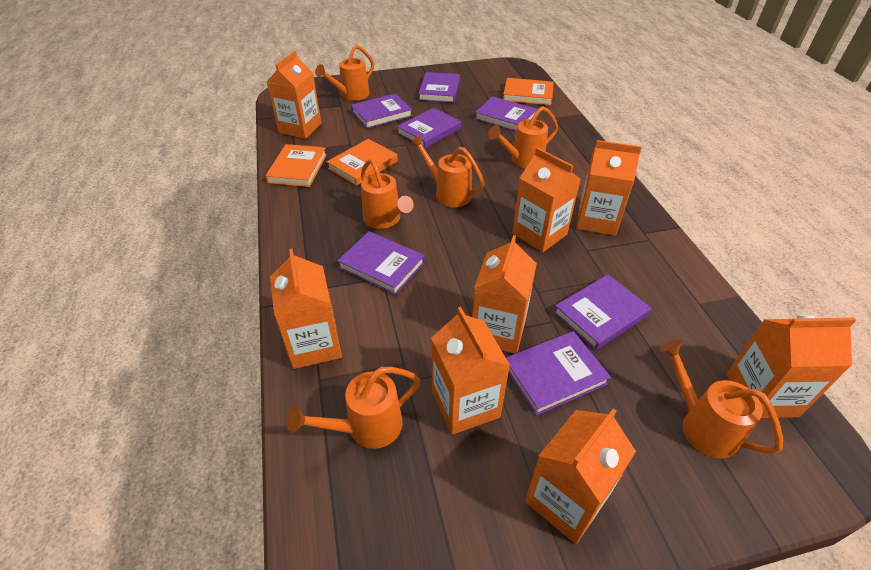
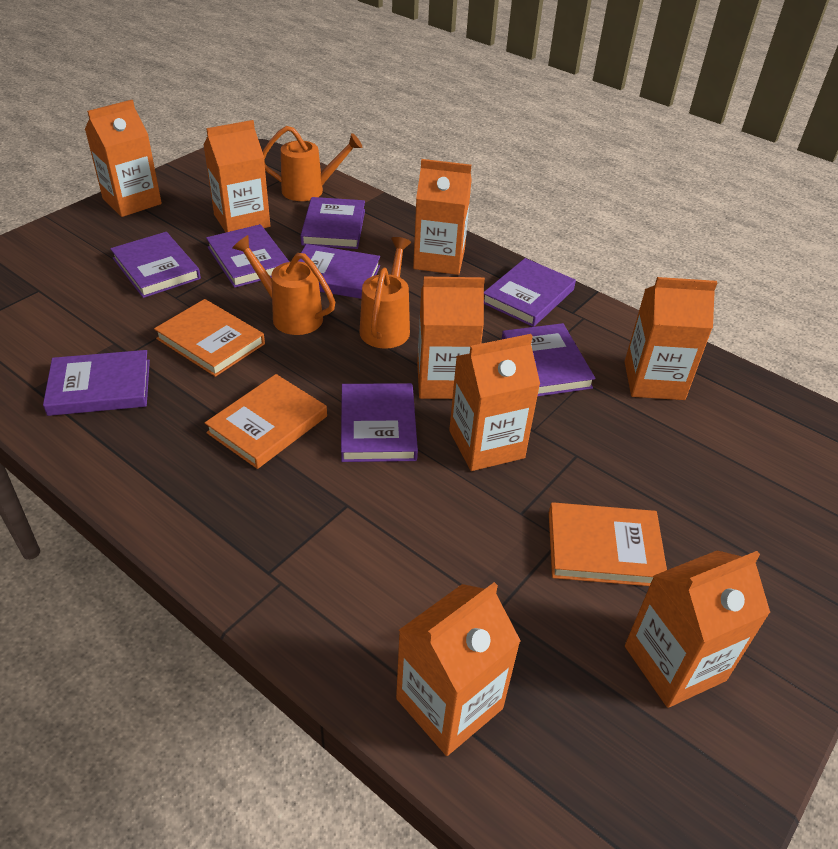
orange watering can: [286,367,420,449] [315,45,374,101] [361,159,414,229] [410,135,485,207] [488,106,558,168] [659,340,783,458] = 6 -> [232,235,335,335] [263,126,362,201] [360,237,411,349] = 3
purple book: [337,231,425,295] [351,93,412,129] [396,108,461,149] [418,72,460,103] [475,96,537,131] [506,331,611,416] [554,274,651,350] = 7 -> [43,350,150,416] [110,232,201,298] [206,224,289,288] [298,244,380,299] [300,197,365,249] [341,383,418,462] [484,258,576,327] [501,323,596,396] = 8

